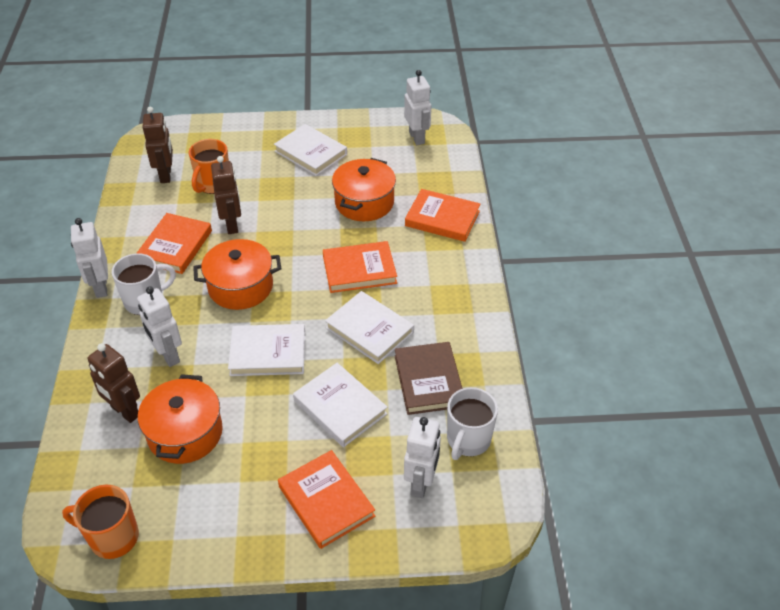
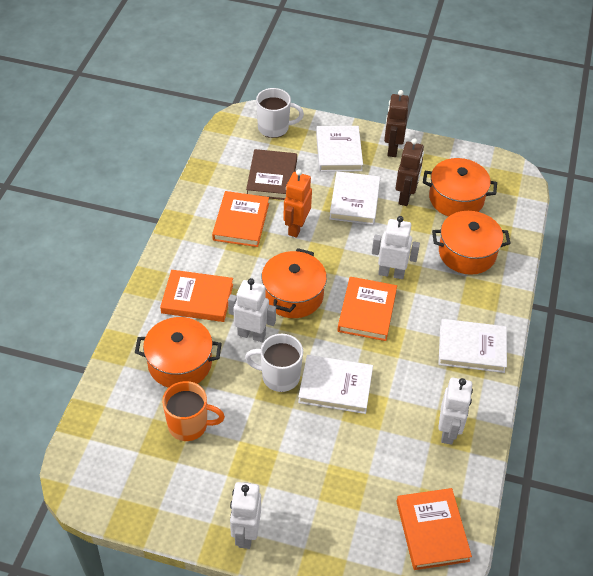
brown robot: [88,343,140,423] [143,107,173,183] [211,156,241,234] = 3 -> [384,90,409,157] [396,138,424,206] = 2
orange mug: [62,485,139,559] [189,139,229,194] = 2 -> [162,381,225,441] = 1
orange pot: [138,374,223,464] [193,239,281,310] [332,158,396,221] = 3 -> [135,317,222,388] [261,248,327,318] [423,158,497,217] [432,211,511,275] = 4
orange robot: none = 0 -> [283,169,312,238] = 1

